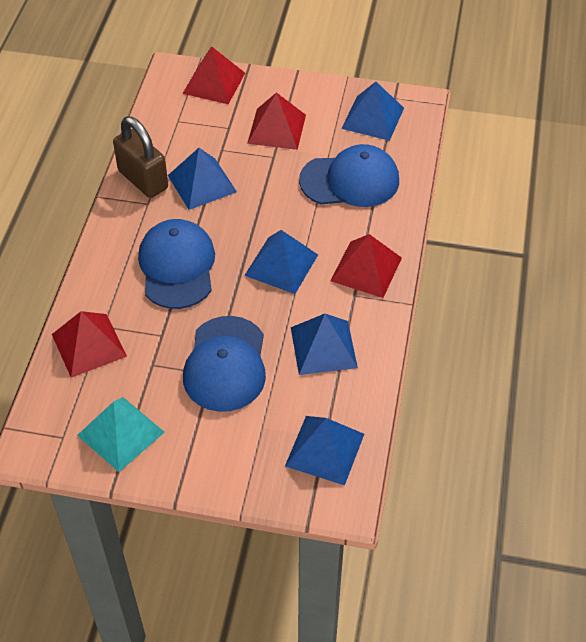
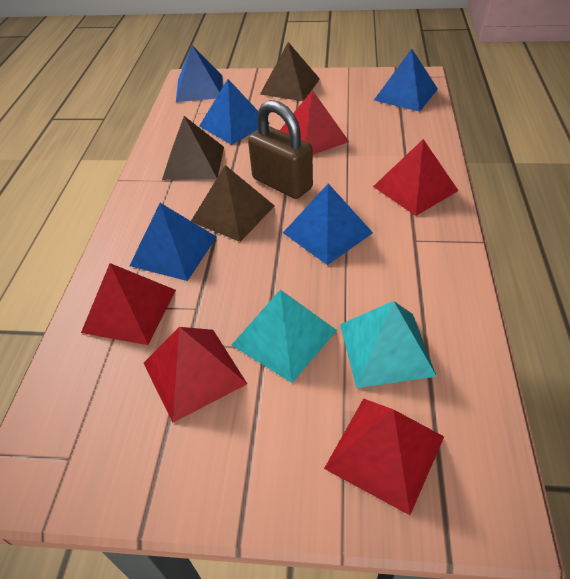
blue cap: [138,219,215,309] [183,316,266,412] [299,144,399,207] = 3 -> none = 0
brown pyramid: none = 0 -> [162,116,224,180] [191,165,275,242] [260,42,320,101] = 3
red pyramid: [52,311,127,378] [182,46,245,104] [247,92,306,150] [331,234,402,298] = 4 -> [81,263,176,345] [144,327,247,423] [280,90,349,155] [324,398,444,515] [373,139,459,216] = 5
turquoise pyramid: [77,397,165,472] = 1 -> [232,290,337,383] [340,301,437,388] = 2

